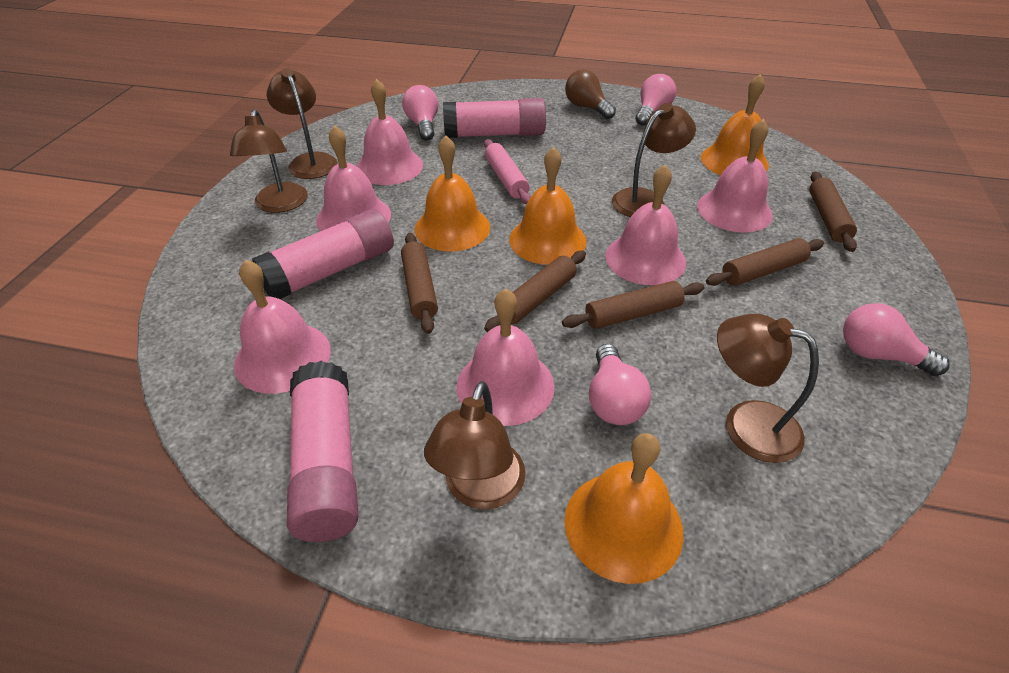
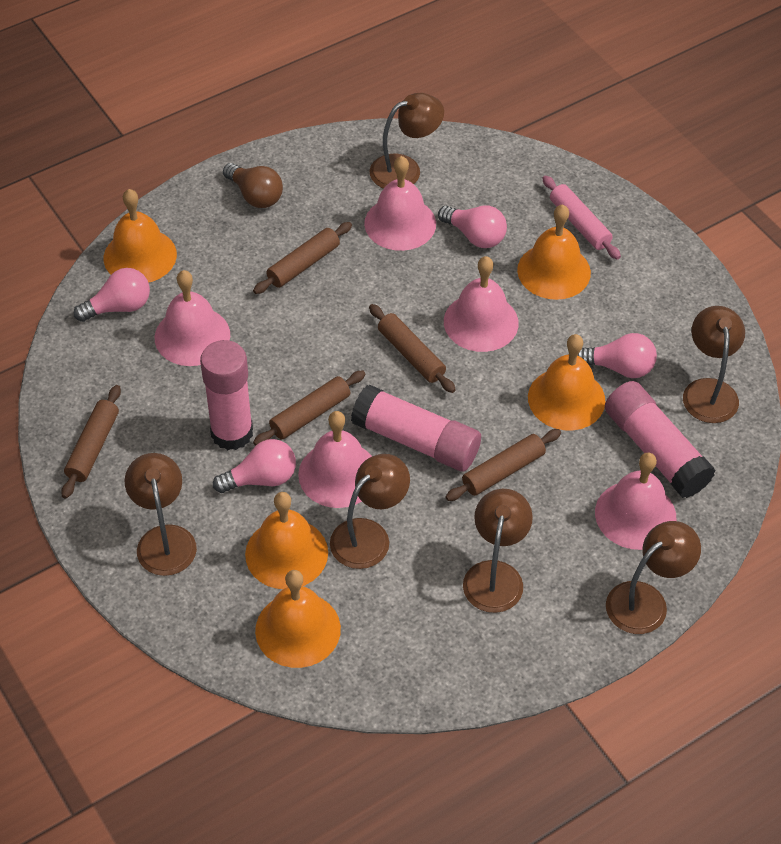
brown lamp: [230,109,308,213] [266,68,338,179] [424,381,526,510] [612,103,696,217] [717,314,819,463] = 5 -> [124,453,197,576] [330,454,410,569] [370,93,444,189] [463,489,533,613] [606,521,701,634] [683,306,745,423] = 6
orange bell: [415,135,490,252] [509,147,586,265] [564,433,684,584] [701,74,769,175] = 4 -> [104,189,177,283] [245,492,328,589] [255,570,341,668] [517,204,591,300] [528,334,605,430] = 5
pink bell: [234,260,331,394] [316,125,391,231] [357,79,423,185] [457,288,555,426] [605,164,686,285] [697,119,773,233] = 6 -> [155,270,230,366] [298,411,372,508] [364,156,436,251] [444,256,519,352] [595,453,676,550] = 5

